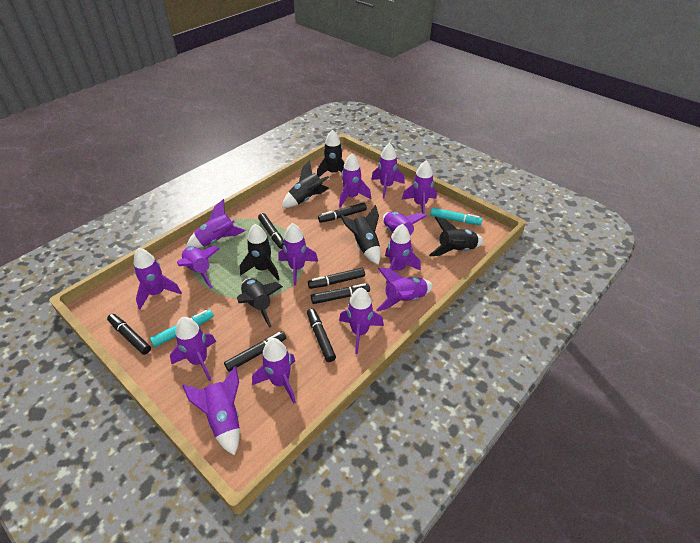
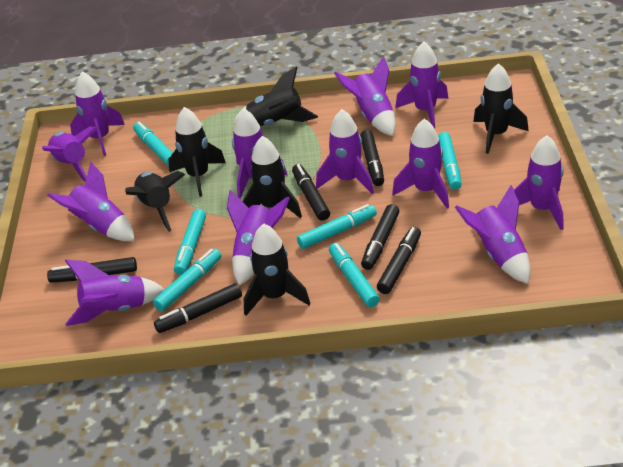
black marker: [107,314,151,355] [224,331,286,372] [258,213,284,249] [307,308,336,362] [308,268,365,289] [311,283,370,304] [318,203,367,223] = 7 -> [47,257,137,283] [154,283,242,333] [292,164,330,221] [360,130,384,186] [361,204,399,270] [377,227,421,294] = 6
purple rocket: [134,248,182,310] [170,317,216,381] [177,246,219,288] [182,366,240,455] [186,199,246,248] [252,338,296,404] [278,223,318,285] [339,153,371,208] [339,288,384,354] [371,143,405,198] [376,268,433,311] [383,212,427,252] [385,224,421,284] [402,161,437,214] = 14 -> [42,127,98,182] [47,162,135,241] [65,260,165,326] [70,72,125,156] [227,190,290,286] [232,108,287,199] [316,109,374,194] [334,57,396,136] [392,119,449,208] [396,41,448,128] [455,185,531,284] [514,135,564,230] = 12
turquoise marker: [150,309,214,347] [430,208,483,225] = 2 -> [133,122,173,166] [153,248,221,311] [174,209,206,275] [297,204,377,249] [329,243,380,307] [438,132,462,190] = 6

